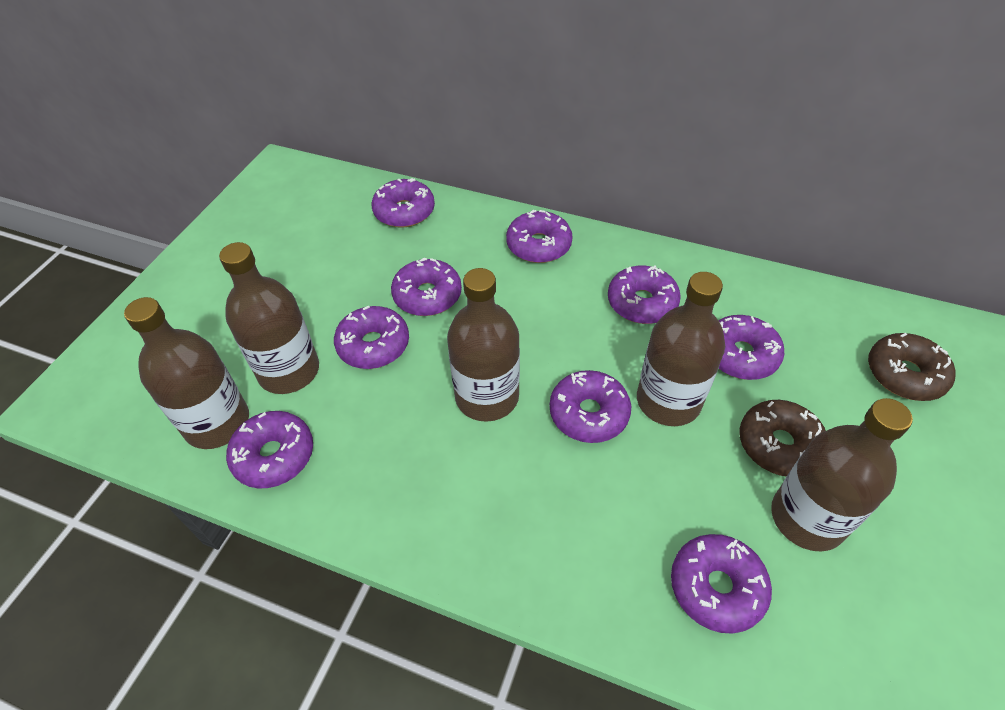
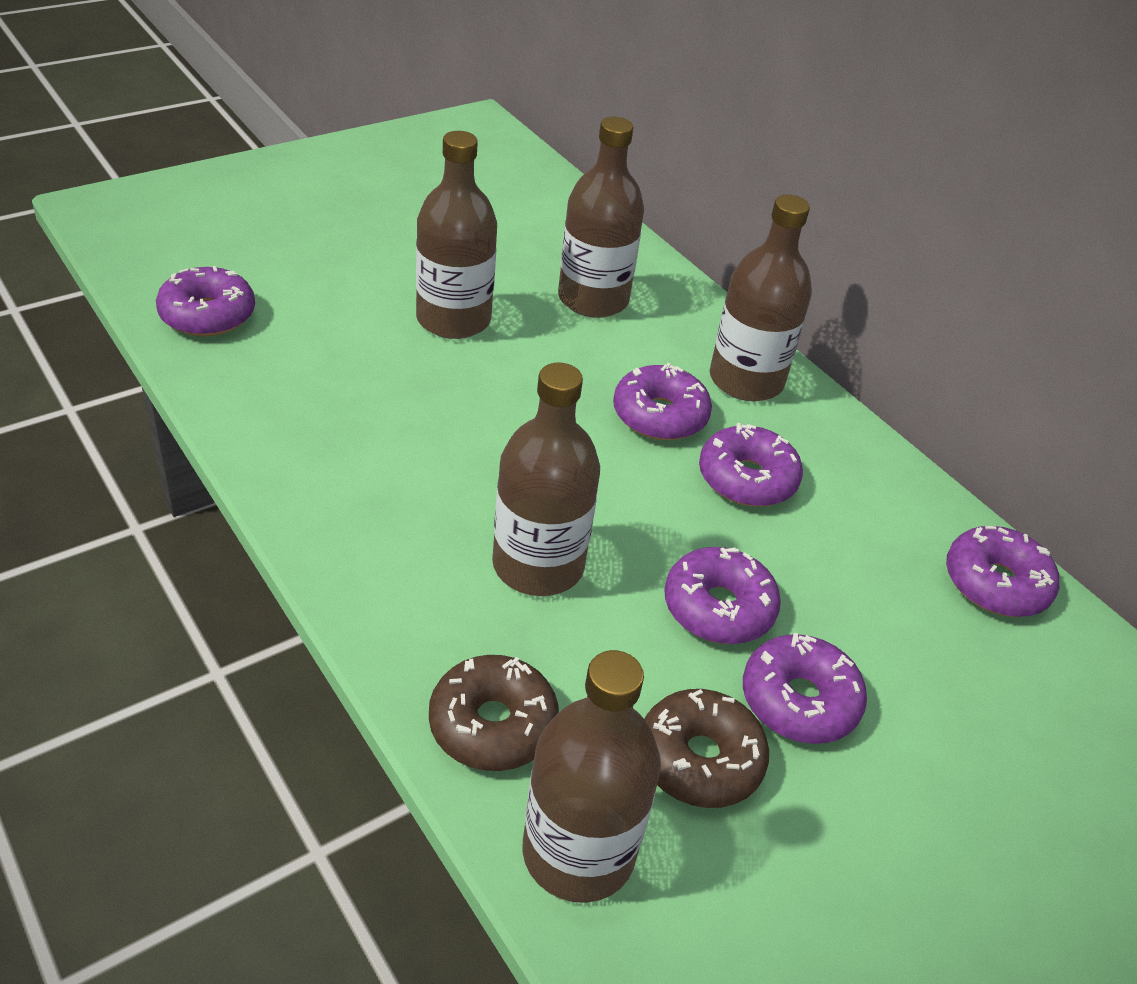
purple donut: [226,411,313,488] [334,305,409,369] [371,178,435,227] [391,258,462,316] [506,210,573,263] [549,370,631,443] [608,265,681,324] [671,534,772,634] [718,315,784,380] = 9 -> [156,266,255,336] [613,363,712,440] [664,547,781,644] [699,423,803,507] [743,633,867,744] [946,526,1059,617] = 6

